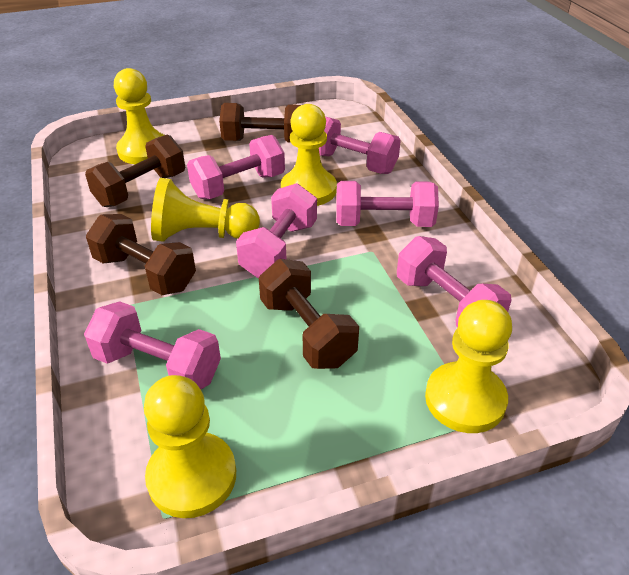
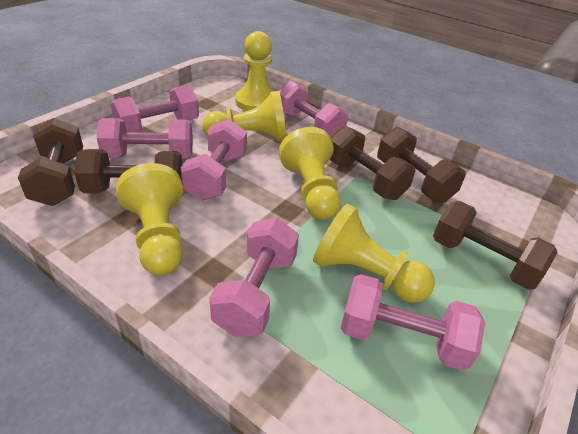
brown dumbbell: [85,134,185,207] [86,214,196,295] [219,103,301,143] [259,259,359,369] = 4 -> [18,118,83,206] [74,149,182,193] [330,126,415,200] [377,127,466,203] [433,201,557,290] = 5

